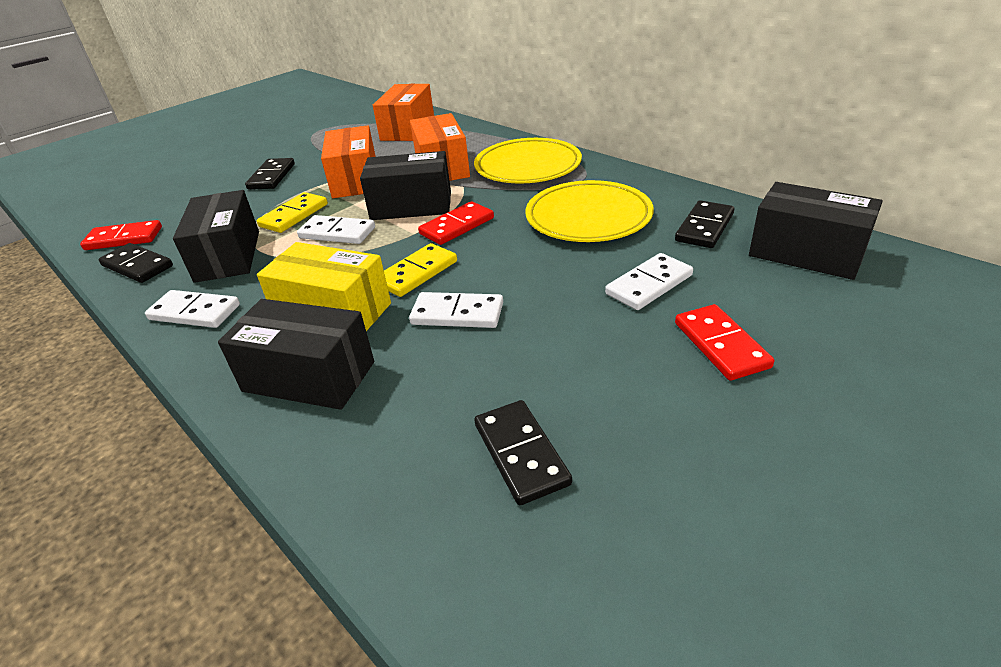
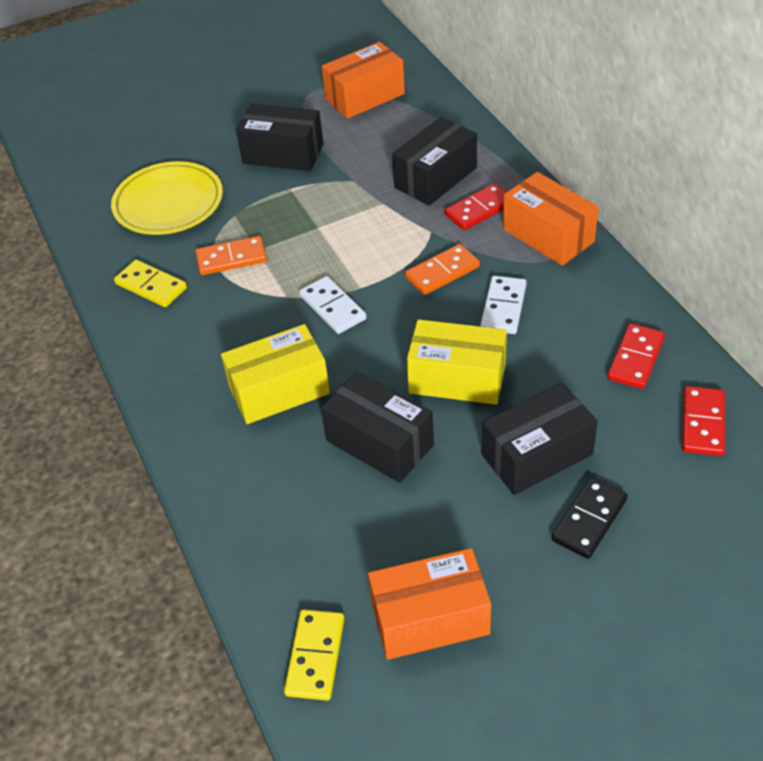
black domino: [99,243,173,283] [245,158,295,190] [474,400,572,505] [675,200,734,248] = 4 -> [552,477,628,559] = 1
orange domino: none = 0 -> [195,236,267,275] [405,244,480,295] = 2
white domino: [145,290,240,328] [297,215,375,244] [409,292,503,328] [605,253,693,310] = 4 -> [299,276,366,334] [481,276,527,334] = 2
yellow box: [257,242,391,331] = 1 -> [221,324,330,424] [407,319,507,405] = 2
yellow plate: [474,138,582,184] [526,180,654,242] = 2 -> [111,161,223,235] = 1

